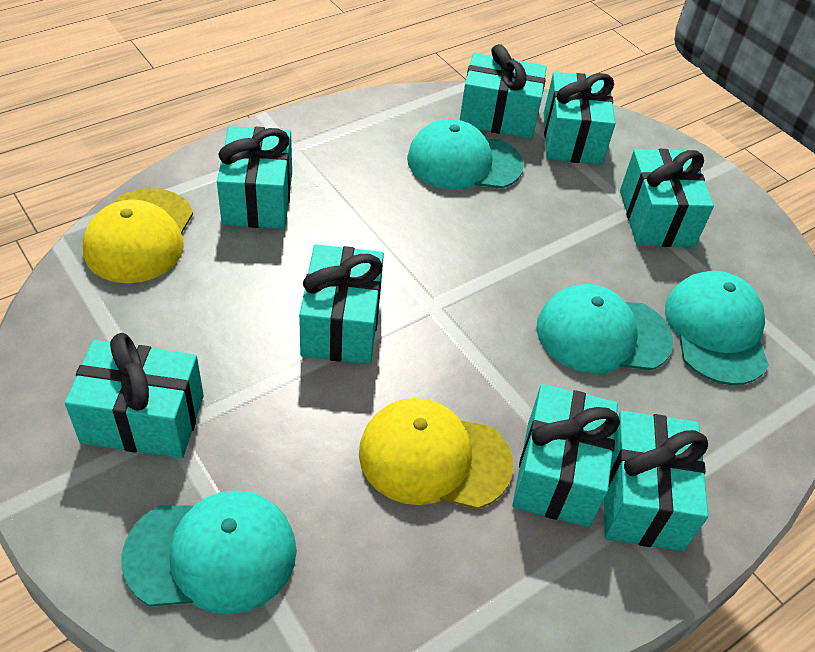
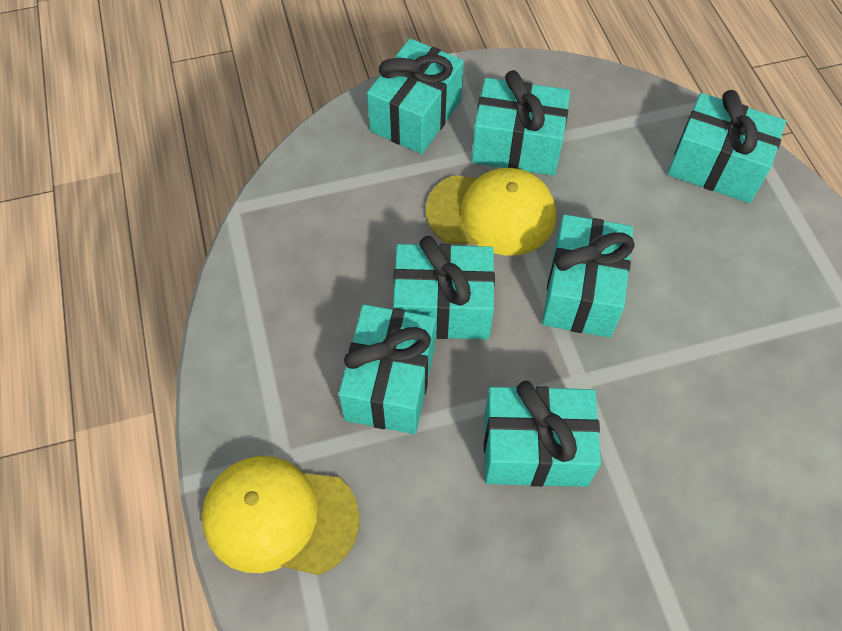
turquoise cap: [121,490,297,614] [407,119,524,190] [536,284,673,373] [665,271,769,385] = 4 -> none = 0
turquoise gift: [65,333,204,458] [217,126,292,229] [299,244,384,364] [460,44,547,139] [512,384,620,527] [544,72,616,165] [604,411,709,551] [620,149,714,247] = 8 -> [339,304,436,434] [367,39,464,154] [393,236,495,339] [472,70,570,176] [484,381,601,487] [542,214,635,338] [668,90,786,203] = 7

